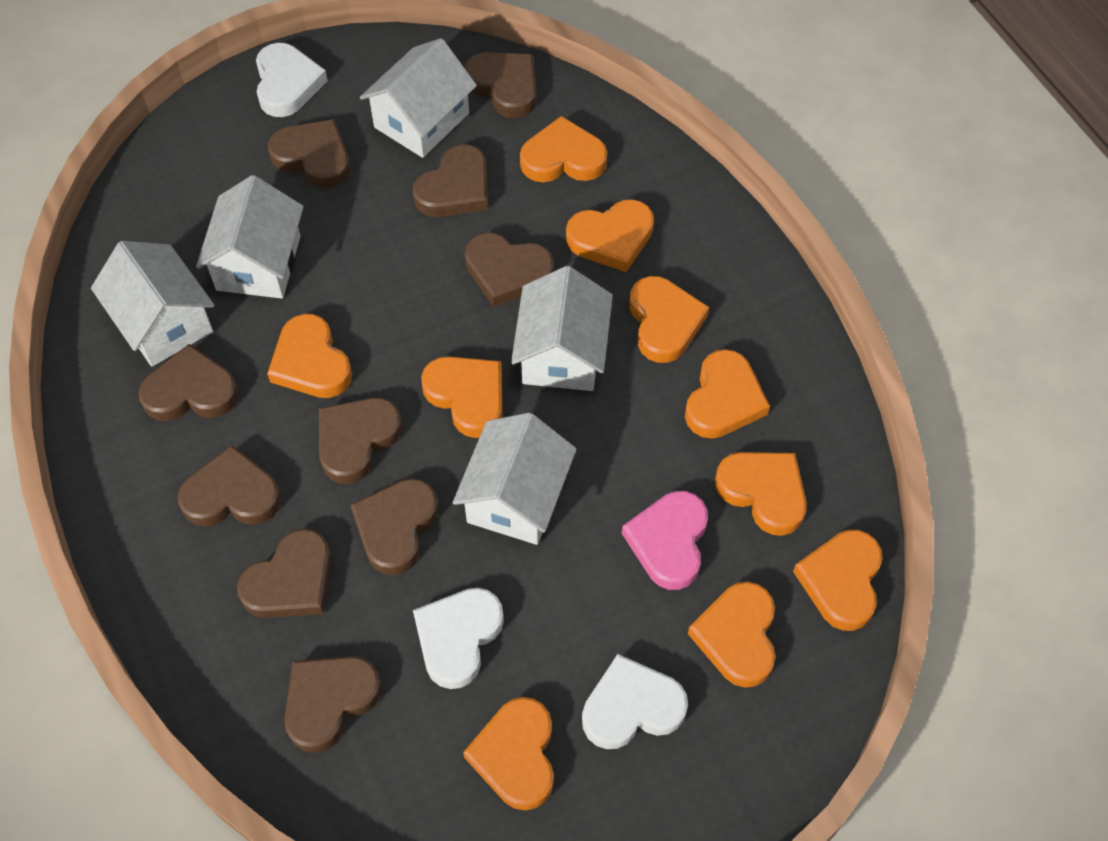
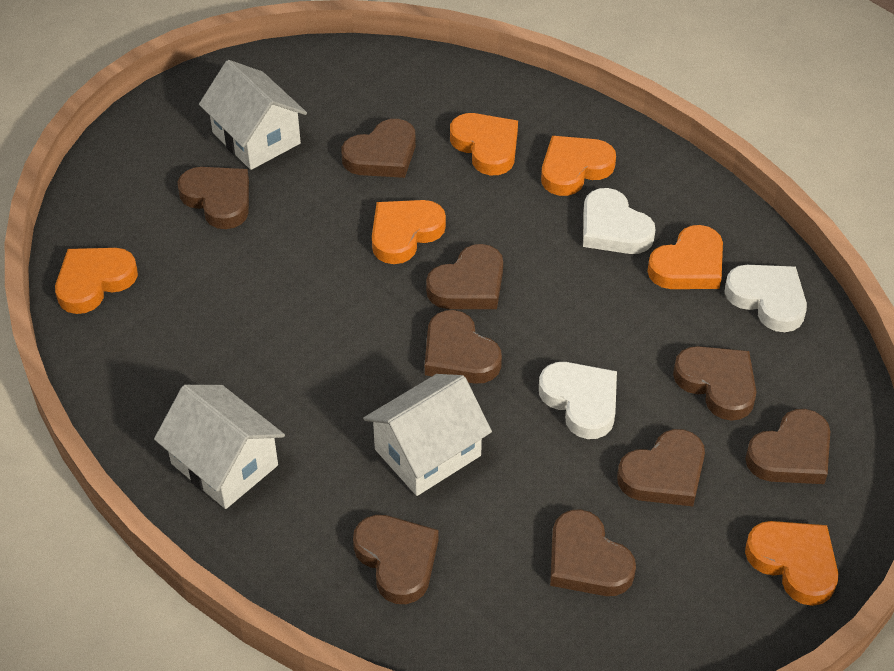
brown heart: [138,344,239,421] [177,445,281,527] [237,529,332,618] [268,119,350,188] [284,656,382,753] [319,398,402,484] [350,478,439,575] [412,144,488,217] [464,52,537,118] [465,233,554,307] = 10 -> [178,167,249,229] [341,119,416,178] [353,515,439,604] [425,310,502,384] [426,244,503,309] [550,509,636,596] [617,429,705,506] [673,346,756,421] [745,409,830,484] = 9
orange heart: [267,314,352,398] [421,356,503,438] [463,697,554,811] [520,116,607,182] [566,199,654,272] [629,276,709,363] [685,349,770,439] [688,582,776,688] [715,452,807,536] [793,530,883,631] = 10 -> [55,248,138,314] [372,200,446,264] [450,113,518,175] [541,136,616,196] [647,225,723,289] [745,521,838,606] = 6
pink heart: [622,491,708,590] = 1 -> none = 0
white house: [91,241,215,367] [196,175,304,299] [360,38,477,158] [453,413,577,545] [511,266,613,391] = 5 -> [154,385,285,509] [199,60,307,170] [363,374,492,496] = 3

